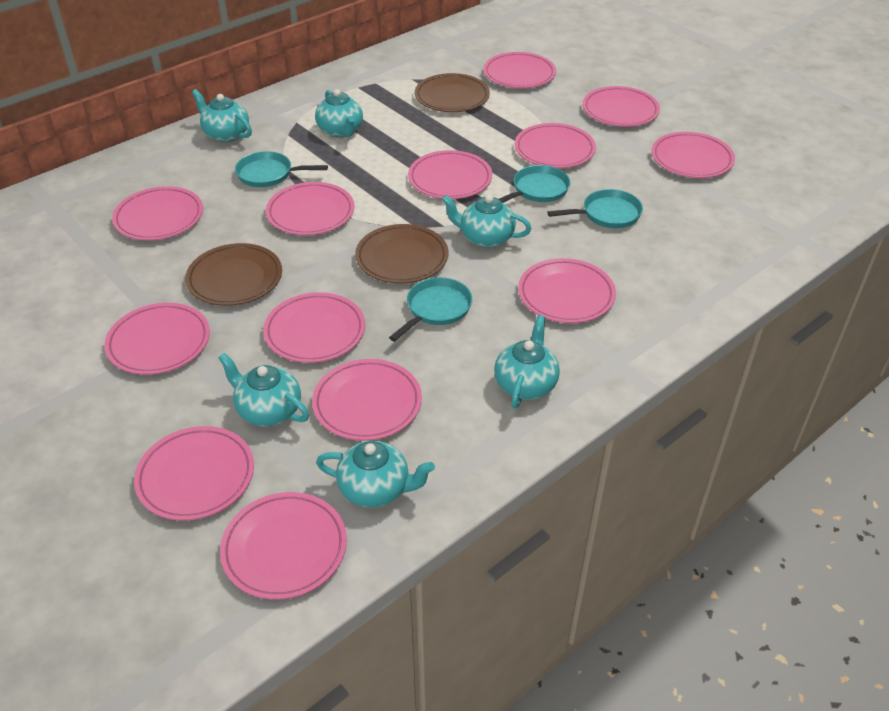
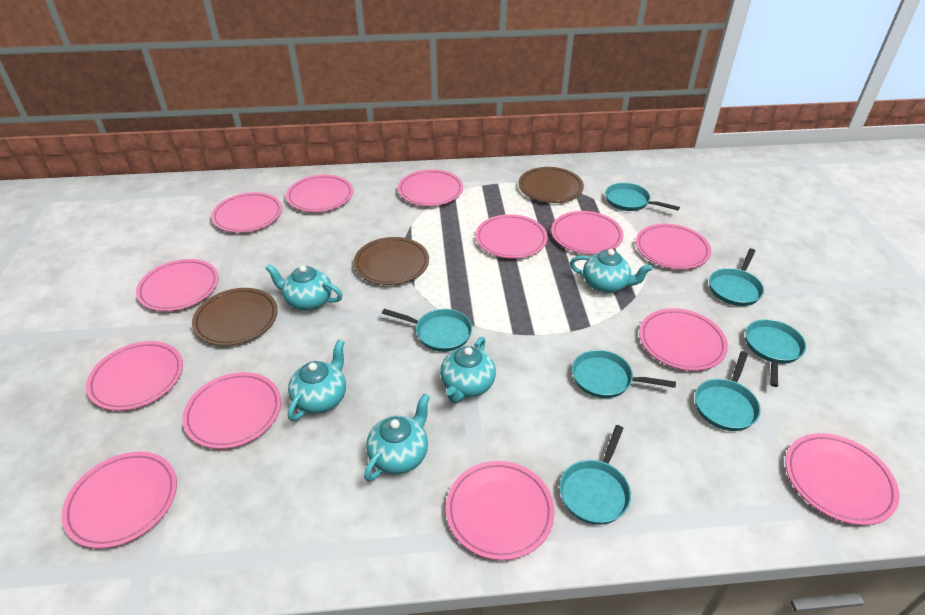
turquoise pan: [235,151,328,187] [389,277,472,341] [499,165,570,203] [547,189,643,228] = 4 -> [382,309,472,352] [559,425,631,525] [572,350,676,398] [605,183,680,211] [695,351,761,431] [709,249,764,306] [746,319,806,387] = 7
turquoise teapot: [192,89,252,142] [218,353,309,427] [315,89,363,138] [316,441,435,508] [441,195,532,248] [494,315,560,408] = 6 -> [265,264,343,311] [288,340,346,421] [364,394,430,481] [440,337,496,403] [570,249,653,293] = 5

